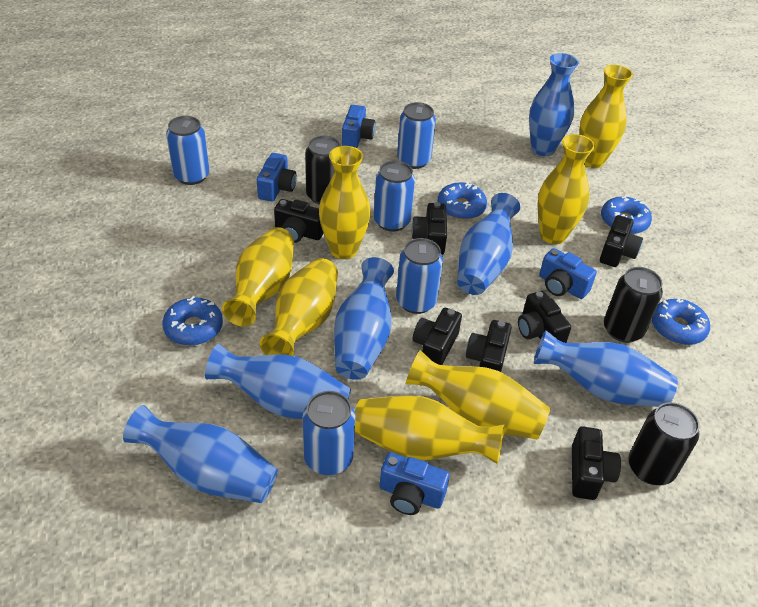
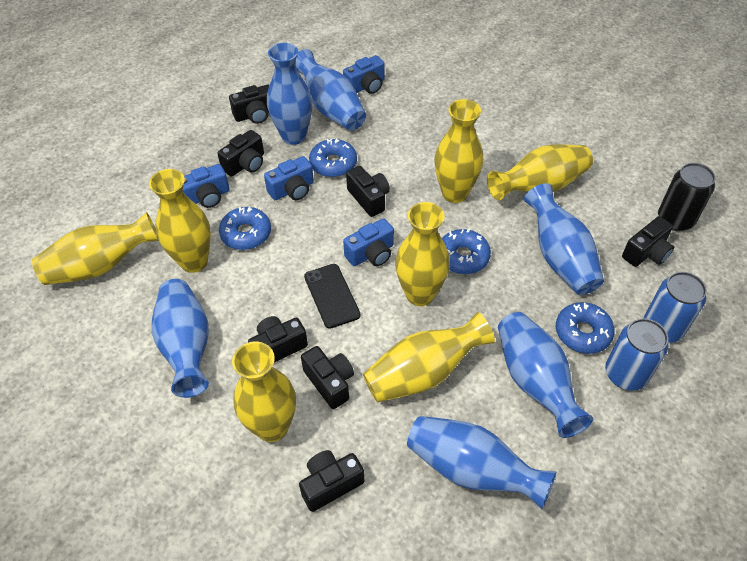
black can: [305,136,341,205] [604,267,663,343] [629,402,700,485] = 3 -> [658,163,715,231] = 1
black phone: none = 0 -> [304,264,361,329] = 1
blue can: [166,116,209,185] [303,391,355,475] [374,161,415,232] [396,238,443,314] [397,102,436,169] = 5 -> [605,318,668,391] [644,272,707,343] = 2

